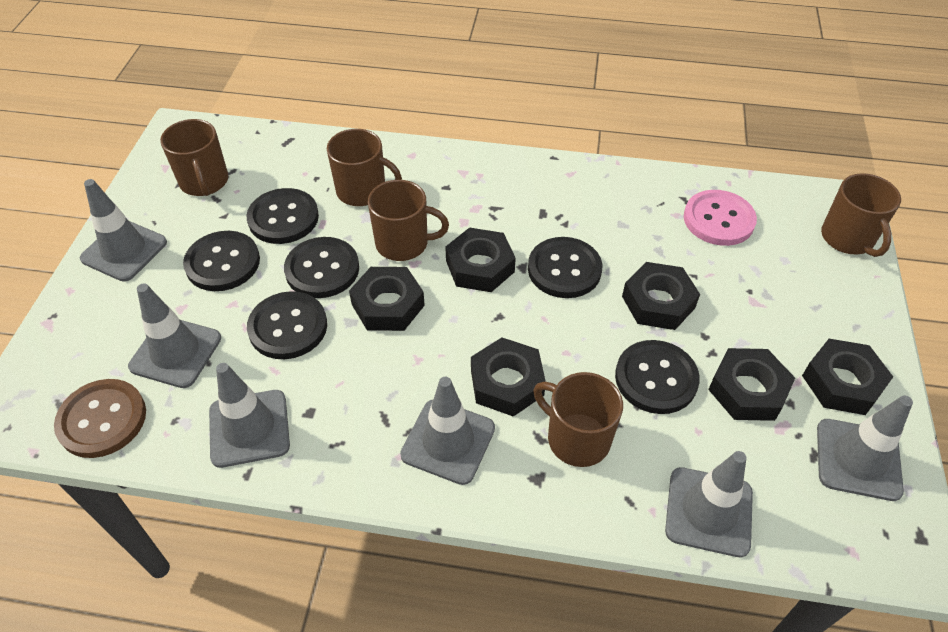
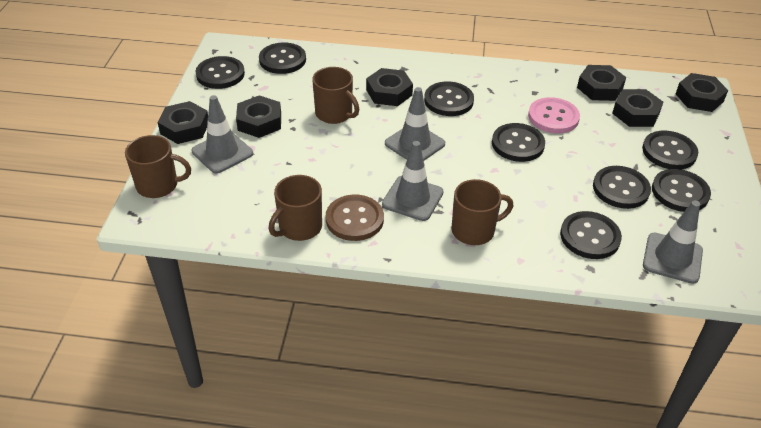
black button: [183,231,260,291] [247,188,319,244] [247,291,327,359] [284,237,359,298] [528,237,602,298] [615,340,700,414] = 6 -> [195,56,245,89] [259,42,306,74] [424,81,474,116] [492,123,545,162] [560,211,622,259] [593,166,651,209] [642,130,698,169] [652,169,711,212] = 8
brown mug: [160,119,228,196] [327,129,402,206] [368,180,449,261] [533,372,623,467] [821,173,901,257] = 5 -> [125,135,191,198] [269,175,322,241] [312,67,359,124] [452,179,513,245] = 4
grey traffic cone: [80,179,167,282] [128,283,221,388] [209,363,290,468] [400,377,495,485] [665,451,753,557] [817,395,913,501] = 6 -> [191,95,253,174] [382,141,443,221] [385,87,445,161] [643,201,703,284] = 4

